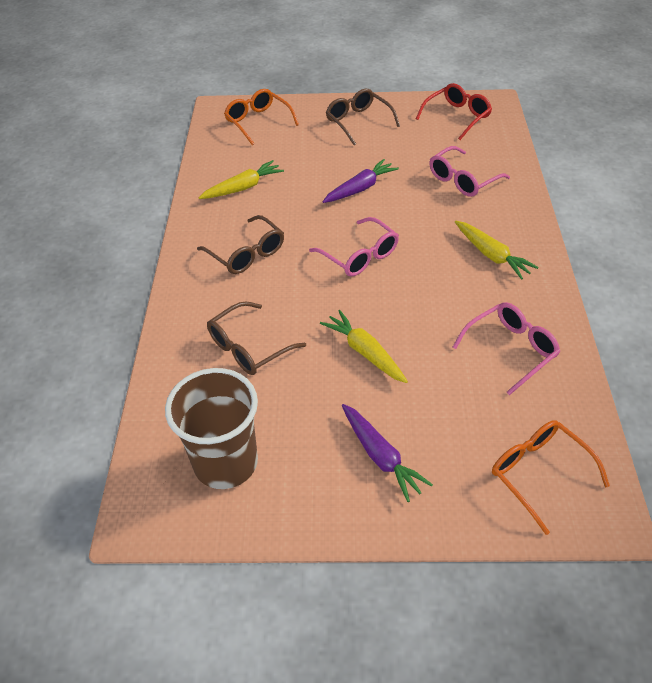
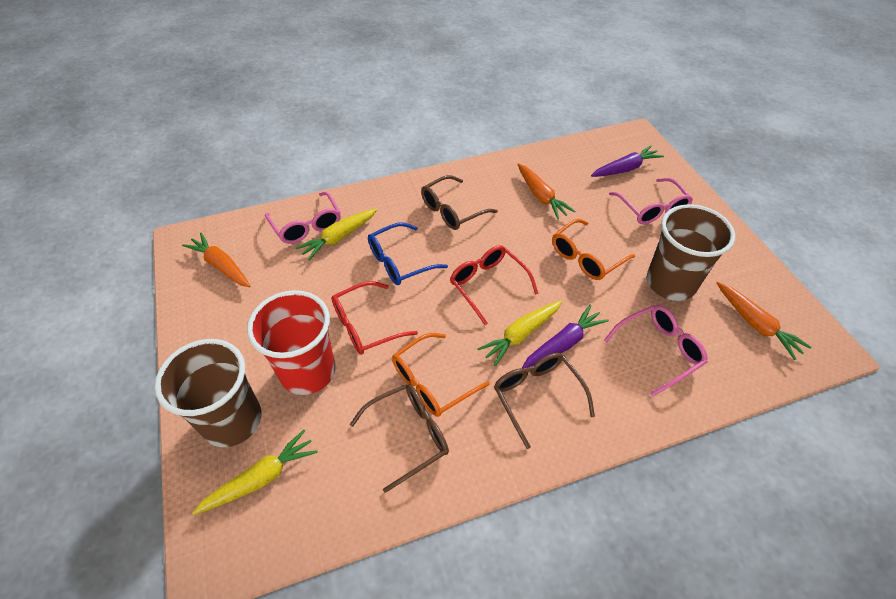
blue glasses: none = 0 -> [368,223,448,285] = 1
brown cup: [165,368,258,489] = 1 -> [155,339,261,447] [647,204,735,301] = 2
orange carrot: none = 0 -> [182,233,250,287] [517,163,575,219] [716,282,812,360] = 3
red cup: none = 0 -> [247,290,335,395] = 1
red glasses: [416,83,492,140] = 1 -> [331,281,418,355] [450,245,539,325] = 2

